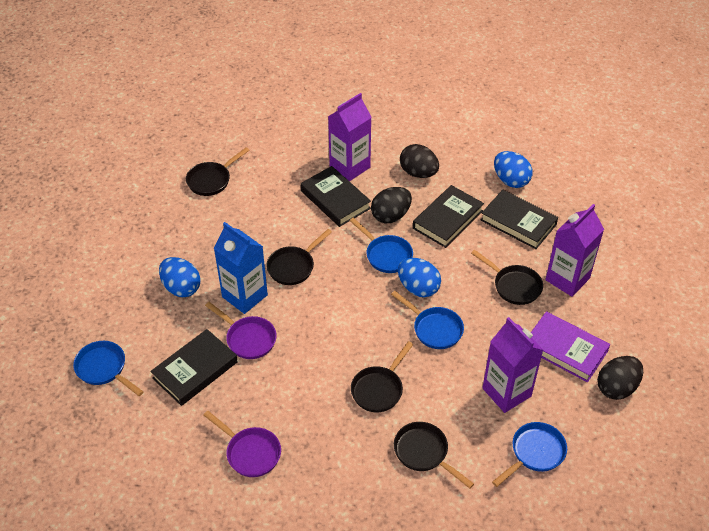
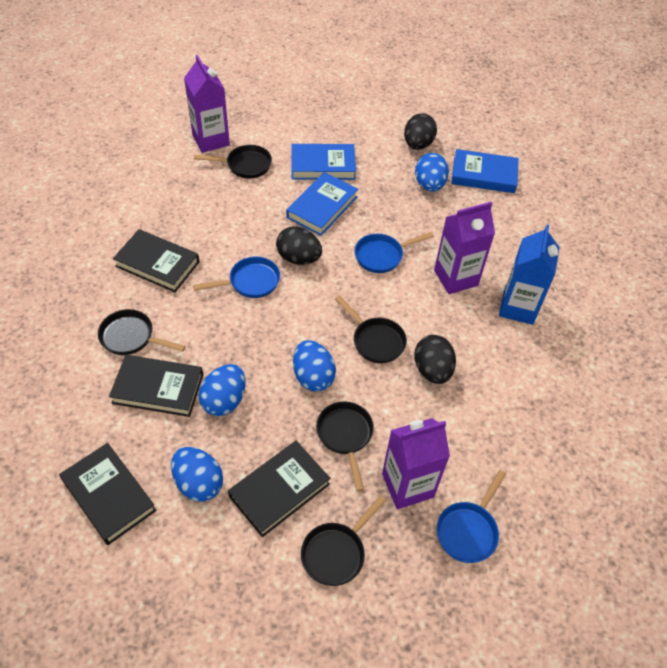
blue book: none = 0 -> [286,172,358,236] [291,144,356,180] [451,149,519,193] = 3
blue egg: [159,257,201,297] [398,258,441,297] [494,151,533,188] = 3 -> [171,447,223,502] [199,364,246,416] [293,340,336,392] [415,153,449,192] = 4
blue pan: [73,341,143,396] [349,218,413,273] [391,291,464,349] [492,422,567,487] = 4 -> [193,256,280,298] [354,232,434,273] [437,470,506,563] = 3
purple book: [531,311,610,382] = 1 -> none = 0
purple pan: [203,411,281,477] [205,302,277,359] = 2 -> none = 0

